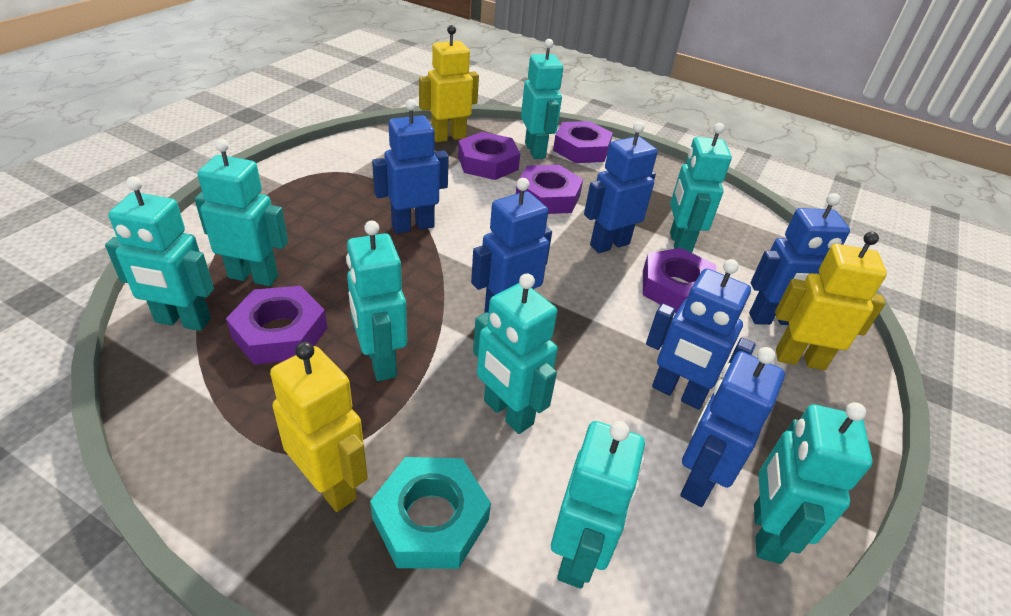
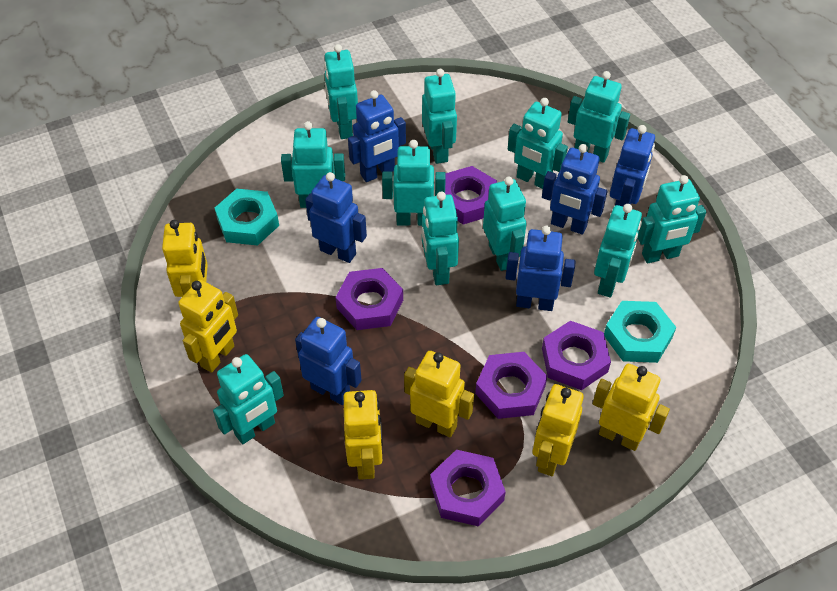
turquoise nut: [370,457,491,569] = 1 -> [215,189,279,246] [604,301,676,363] = 2
turquoise robot: [105,176,214,331] [195,139,288,286] [346,221,407,381] [473,273,558,434] [521,39,563,159] [551,421,645,589] [670,123,732,253] [754,402,873,564] = 8 -> [213,354,284,444] [281,121,345,208] [324,44,358,139] [382,140,446,226] [422,69,457,164] [422,192,459,285] [483,177,527,271] [508,98,568,189] [568,71,630,163] [594,204,642,298] [638,175,706,263] = 11
yellow robot: [270,342,368,512] [419,25,479,142] [775,232,887,370] = 3 -> [162,220,208,297] [178,280,238,373] [343,390,383,480] [404,351,474,437] [532,384,584,476] [593,364,670,451] = 6

